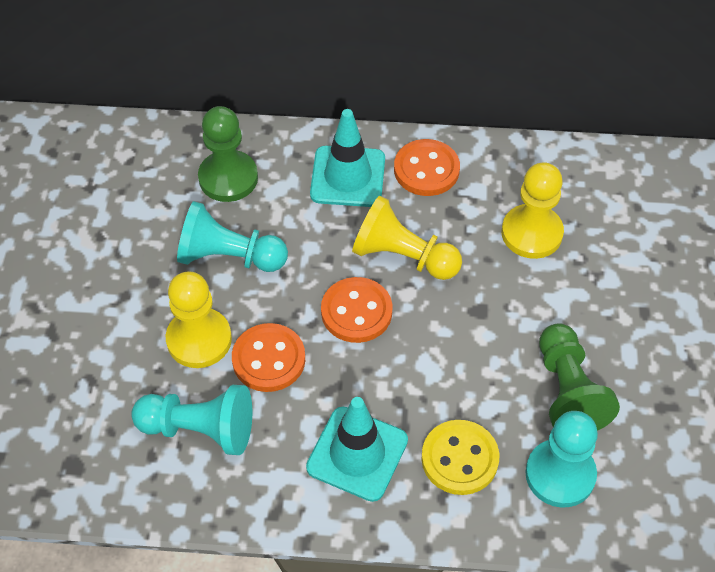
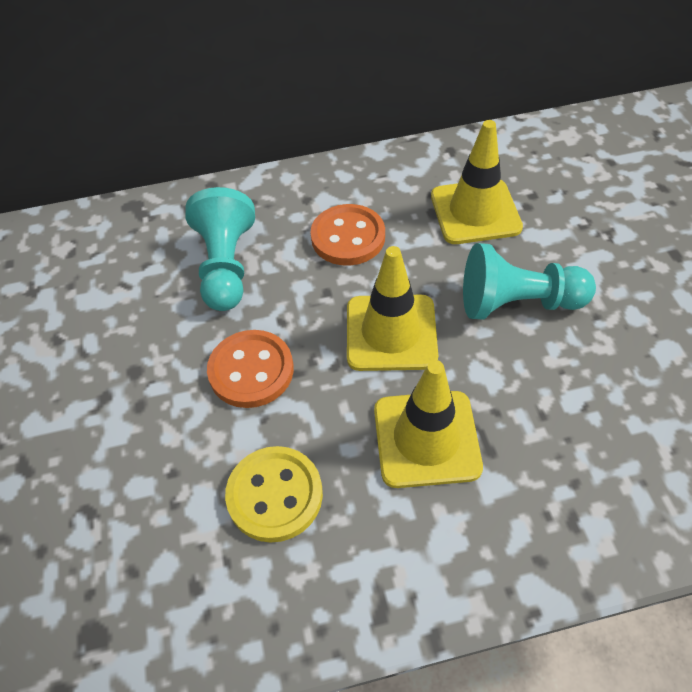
green pawn: [198,106,258,202] [539,323,620,431] = 2 -> none = 0
orange button: [232,323,305,392] [321,277,392,343] [394,139,460,196] = 3 -> [207,330,294,408] [310,204,385,266] = 2
turquoise pawn: [131,385,252,455] [177,201,288,272] [525,411,598,507] = 3 -> [185,187,255,311] [463,243,596,320] = 2
turquoise traffic cone: [306,397,408,502] [310,109,385,207] = 2 -> none = 0
yellow pawn: [166,271,232,368] [352,196,462,280] [502,162,564,259] = 3 -> none = 0
yellow traffic cone: none = 0 -> [347,246,438,371] [374,360,483,488] [431,120,523,244] = 3

